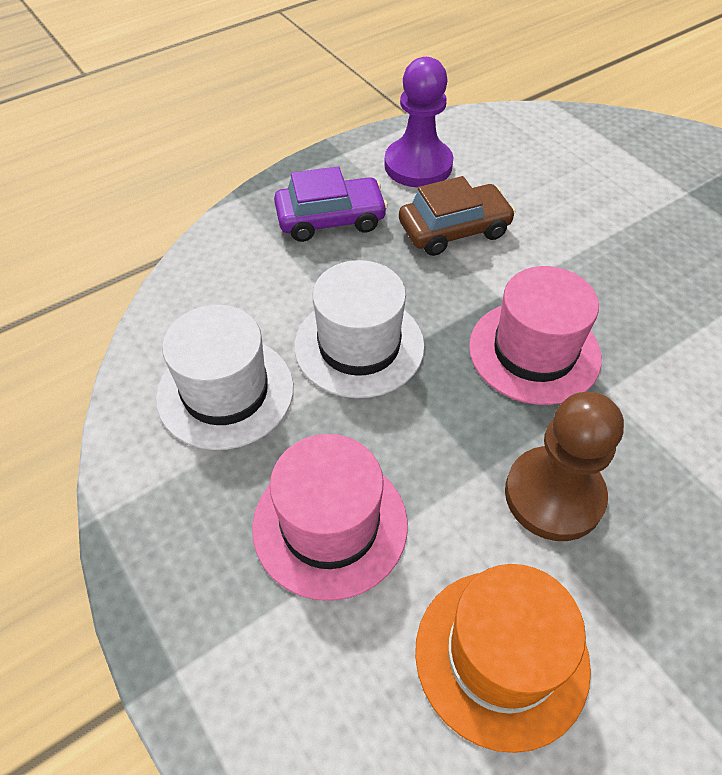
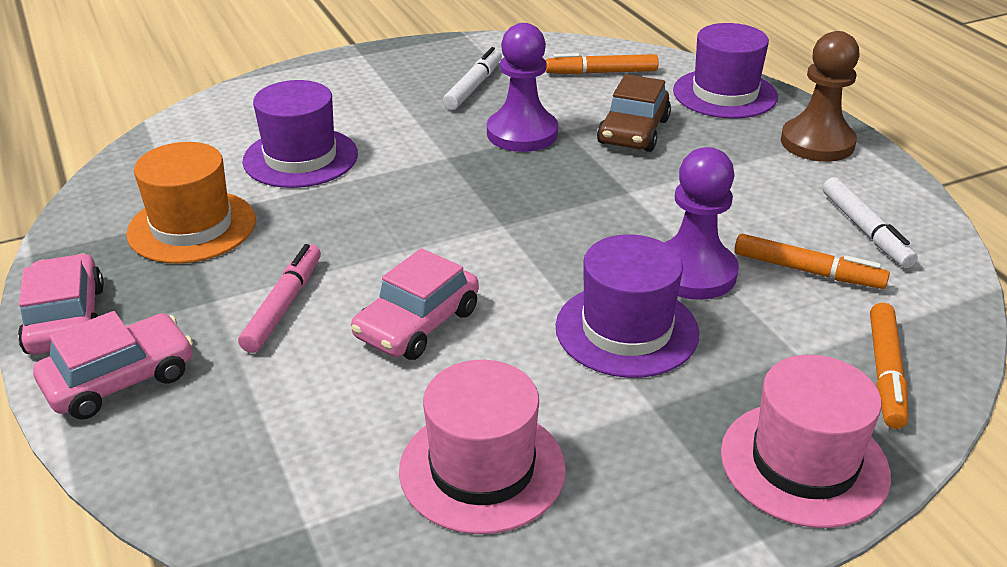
orange marker: none = 0 -> [546,53,659,74] [734,234,890,289] [870,303,908,429] = 3
pink car: none = 0 -> [18,254,104,354] [33,311,193,420] [351,248,479,360] = 3
pink marker: none = 0 -> [238,244,321,353] = 1
purple car: [274,166,388,242] = 1 -> none = 0
purple hat: none = 0 -> [242,80,358,188] [555,234,699,378] [673,23,778,118] = 3
purple pawn: [384,57,453,187] = 1 -> [487,23,558,152] [664,147,739,300] = 2
white hat: [156,305,294,450] [294,260,425,398] = 2 -> none = 0
white marker: none = 0 -> [443,47,502,110] [823,177,918,268] = 2

